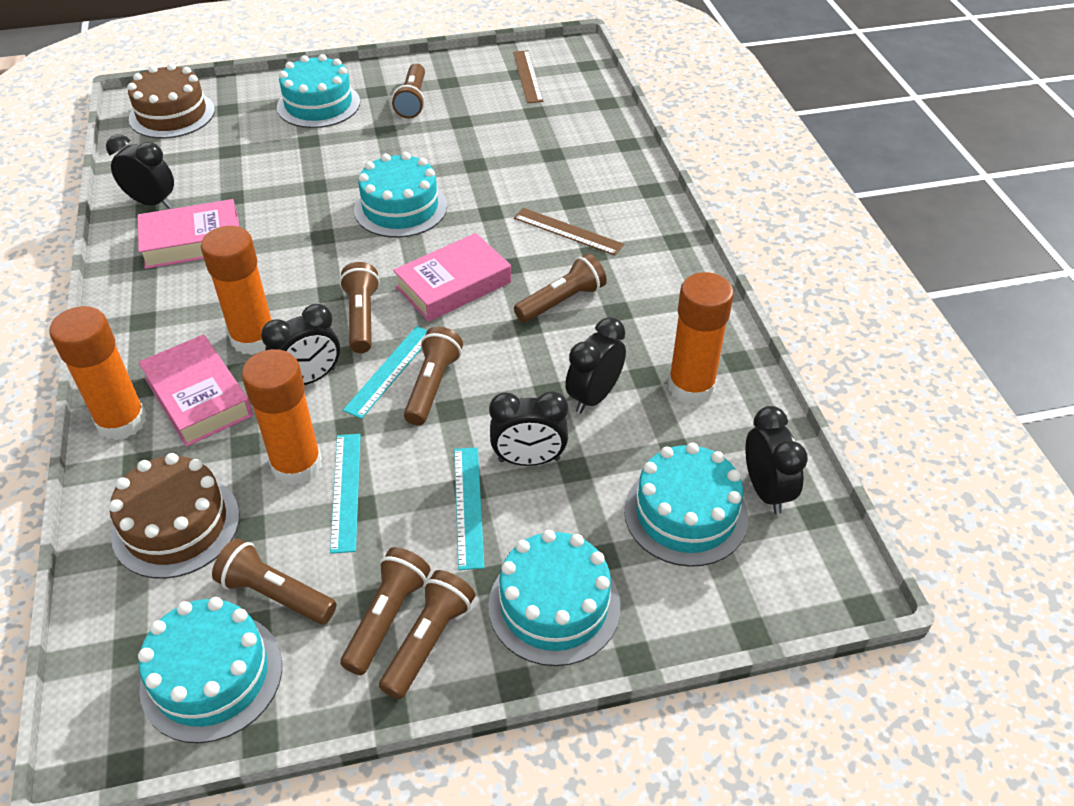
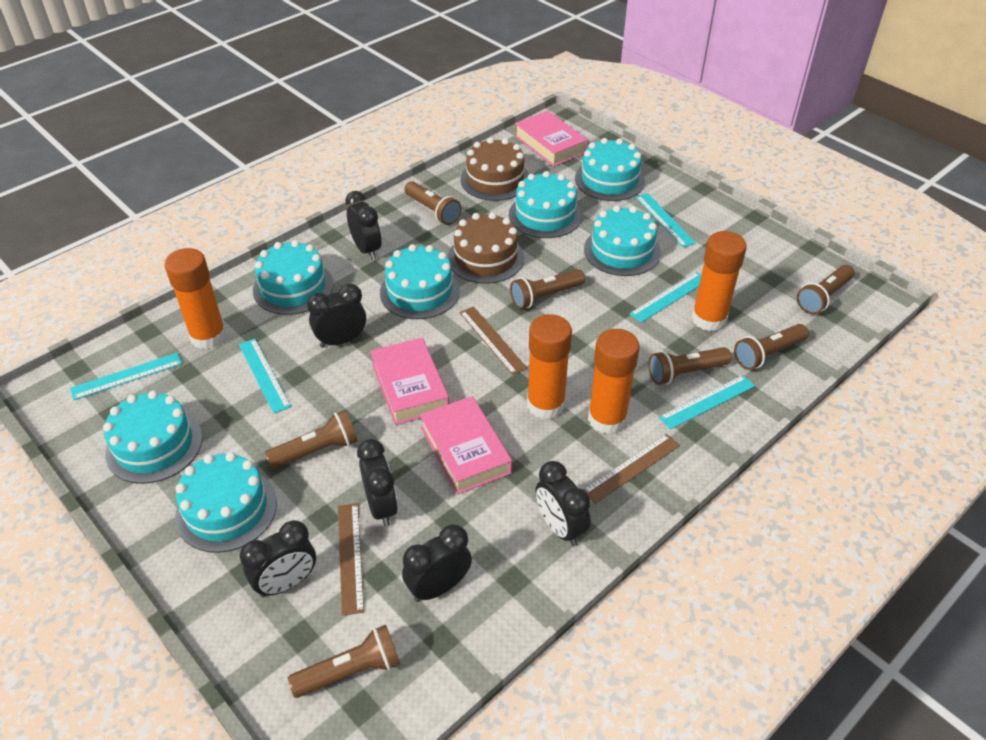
black clock: [106,134,174,209] [261,304,340,385] [489,391,568,466] [565,317,626,413] [745,406,808,514] = 5 -> [240,520,316,598] [307,284,366,348] [345,191,382,260] [357,439,398,527] [402,524,472,602] [535,461,591,546] = 6
brown ruler: [513,50,543,103] [514,208,624,255] = 2 -> [338,503,364,616] [459,306,527,375] [583,434,680,504] = 3
turquoise cake: [138,597,282,743] [277,54,360,128] [354,152,447,238] [488,530,621,666] [624,443,748,567] = 5 -> [103,390,202,484] [175,452,277,553] [253,240,334,315] [380,244,460,319] [509,171,582,238] [575,138,645,201] [584,206,661,276] = 7
turquoise ruler: [330,434,361,554] [343,326,427,419] [454,447,484,570] = 3 -> [70,352,182,400] [239,339,291,413] [629,272,701,323] [636,193,696,247] [659,375,755,429] = 5

